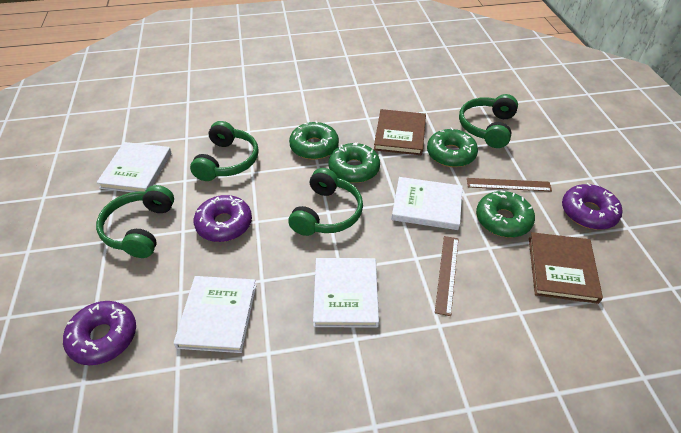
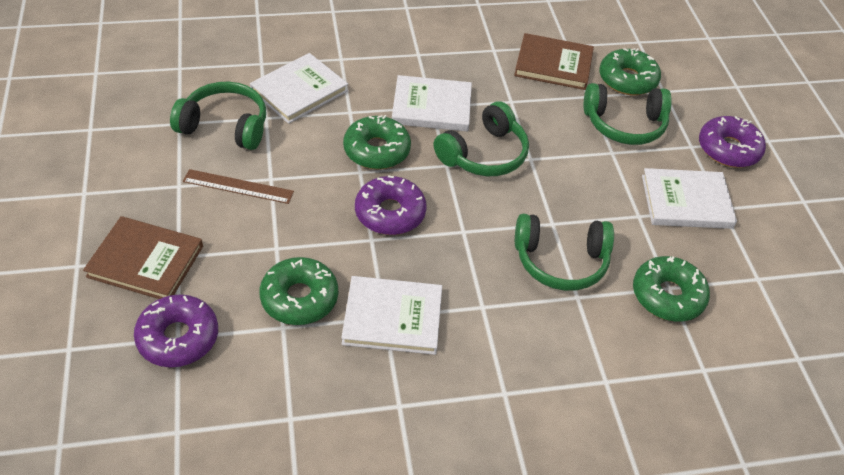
brown ruler: [435,236,459,316] [467,178,552,192] = 2 -> [183,169,294,204] = 1

